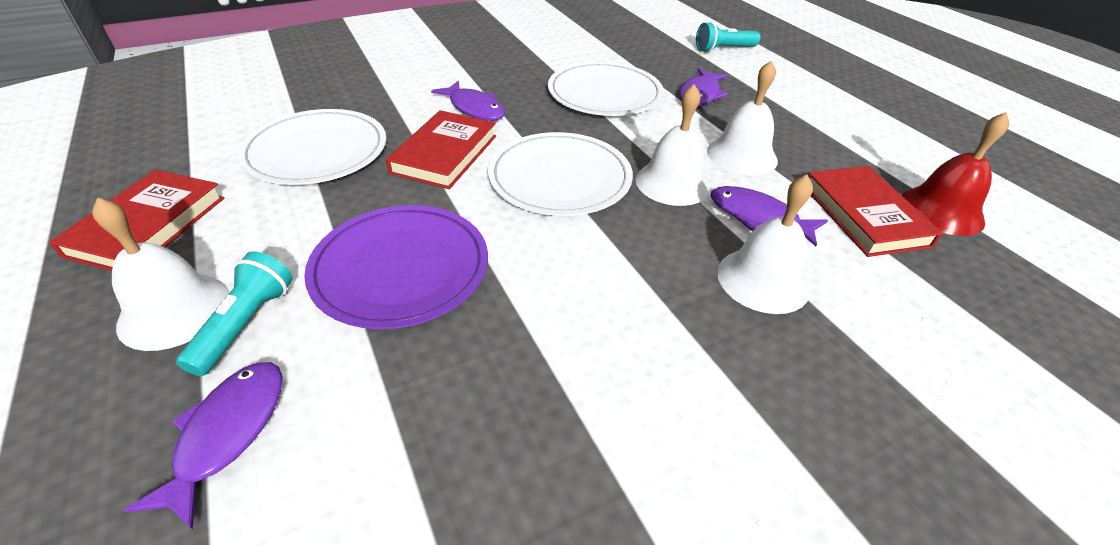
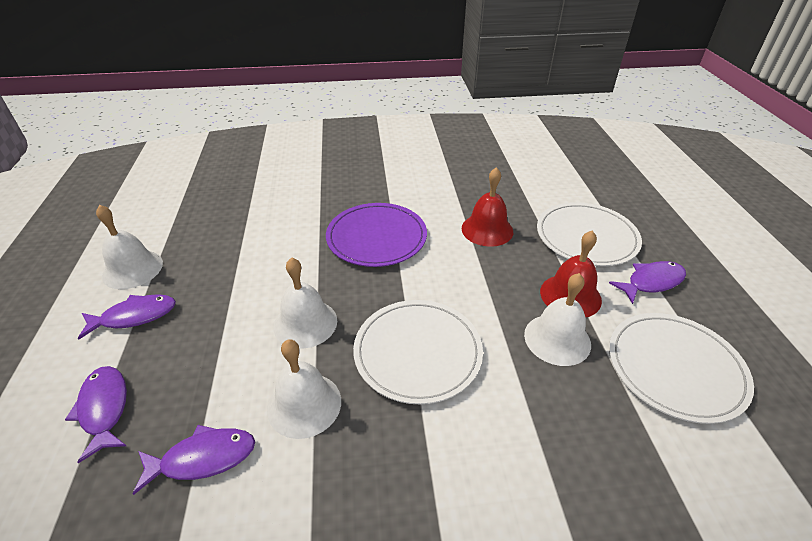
red bell: [901,112,1010,236] = 1 -> [462,167,513,247] [540,231,602,317] = 2
red book: [49,170,224,271] [386,110,496,189] [808,166,943,257] = 3 -> none = 0
turquoise flashlight: [176,251,292,376] [696,22,761,52] = 2 -> none = 0

